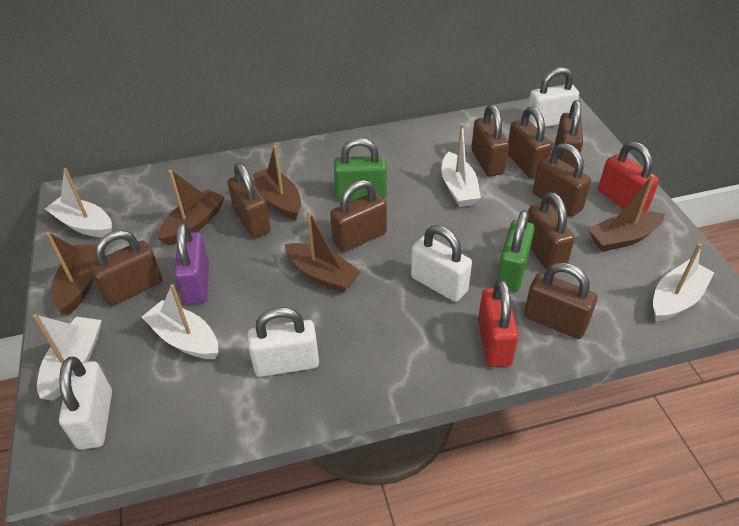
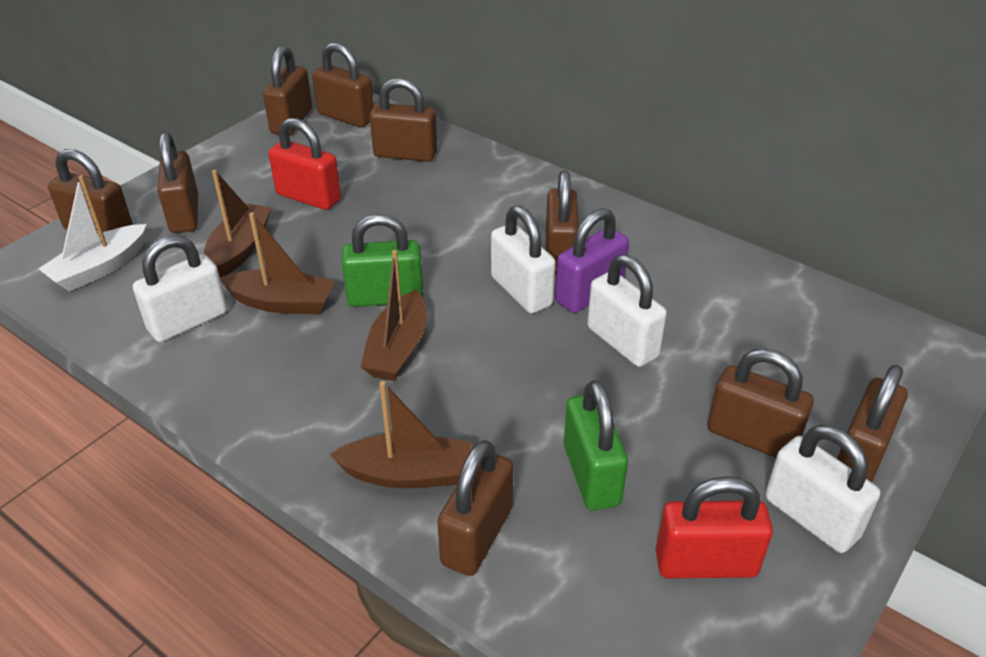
brown boat: [46,232,97,315] [158,170,225,246] [252,145,301,220] [285,210,361,293] [588,174,665,252] = 5 -> [204,170,272,277] [220,212,335,314] [329,381,472,488] [360,250,427,381] = 4
white boat: [33,314,102,401] [45,168,112,238] [142,284,218,359] [441,123,481,207] [653,243,714,322] = 5 -> [38,175,146,292] = 1

